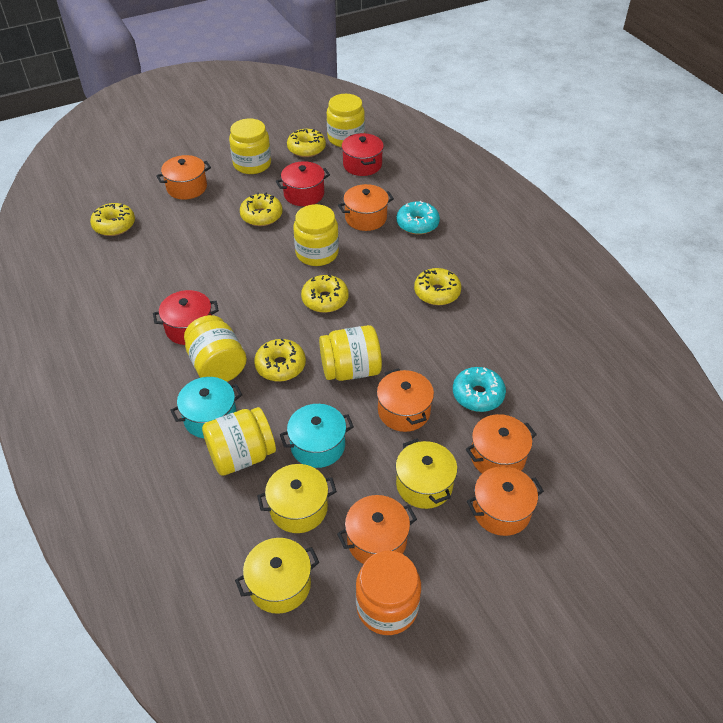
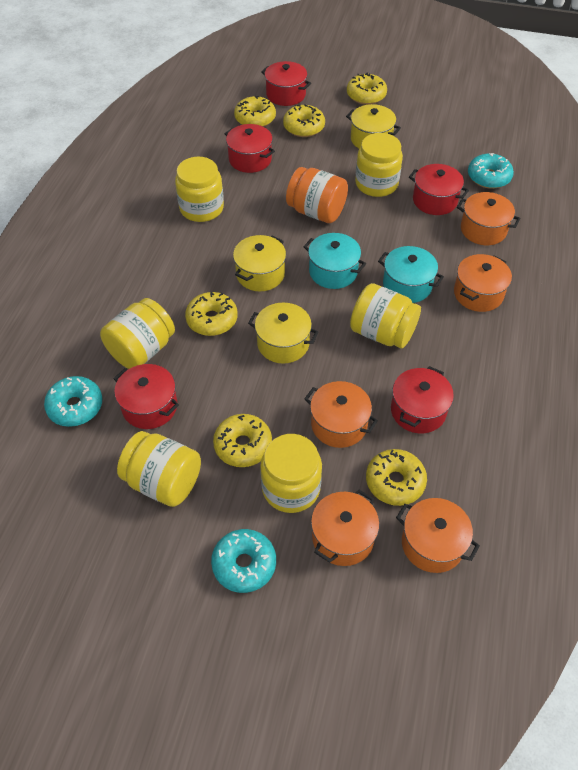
orange pot: [156,155,211,200] [337,495,417,564] [338,184,394,231] [377,368,434,432] [466,414,537,473] [467,466,544,536] = 6 -> [304,381,378,448] [311,490,379,566] [396,498,480,573] [454,254,512,312] [457,192,520,245] = 5
red pot: [153,290,219,345] [276,161,330,206] [342,133,384,176] = 3 -> [113,364,179,429] [224,124,275,173] [261,61,311,106] [391,366,454,433] [409,164,469,215] = 5
turquoise donut: [396,201,440,235] [453,367,506,412] = 2 -> [44,376,102,427] [211,529,276,593] [468,153,514,189] = 3

